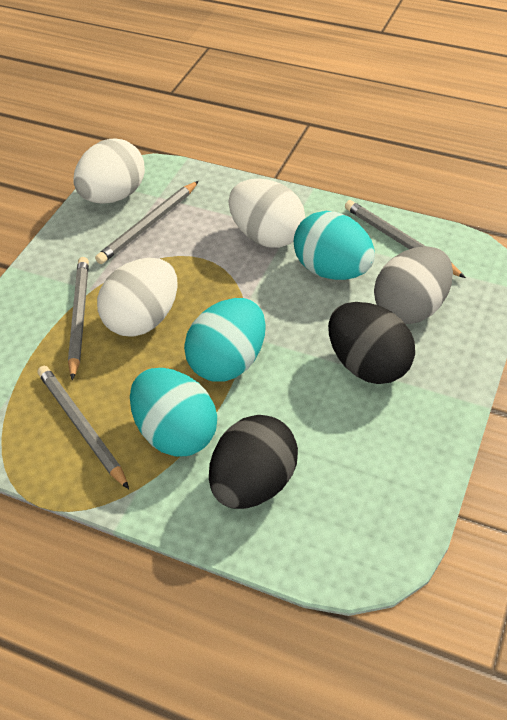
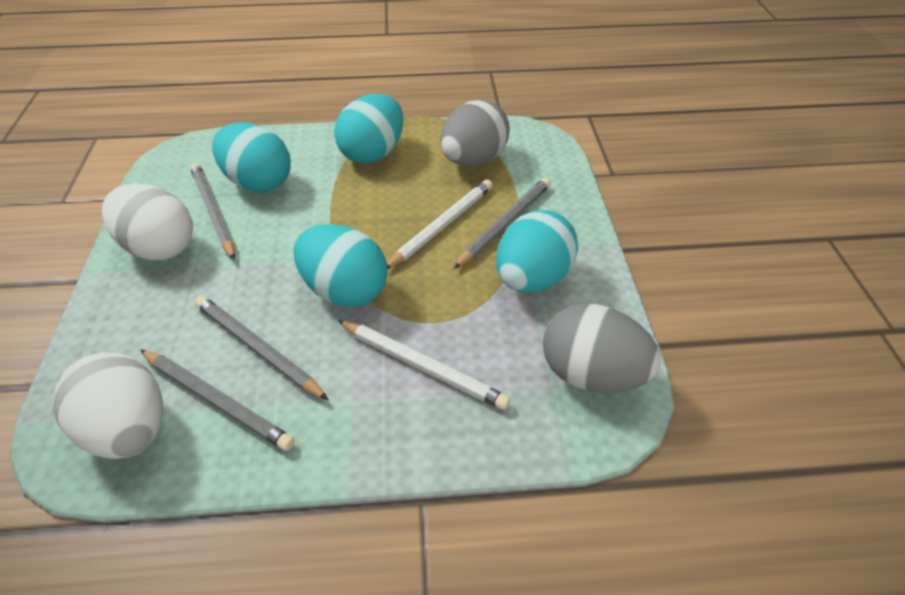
black egg: [209,415,298,509] [328,302,415,384] = 2 -> none = 0
grey egg: [374,246,453,324] = 1 -> [440,100,510,166] [543,304,661,393] = 2
turquoise egg: [130,368,217,457] [184,298,266,382] [294,211,375,280] = 3 -> [212,122,291,192] [293,224,388,307] [334,94,404,164] [496,210,578,293] = 4
white egg: [73,138,145,203] [97,258,178,337] [229,179,305,248] = 3 -> [53,352,163,459] [102,183,193,260] = 2
white pencil: none = 0 -> [338,320,510,410] [387,179,493,269] = 2

